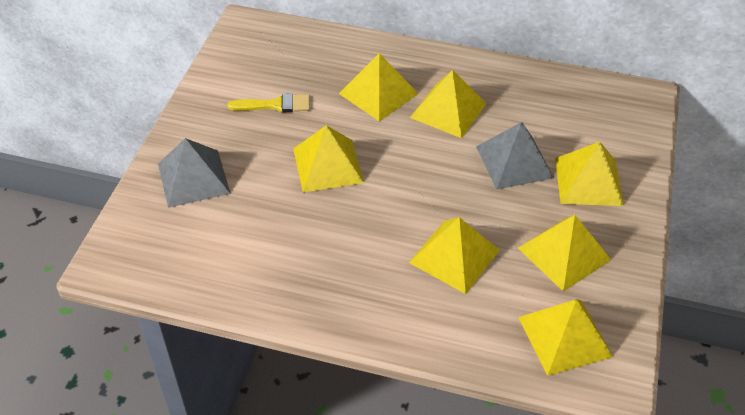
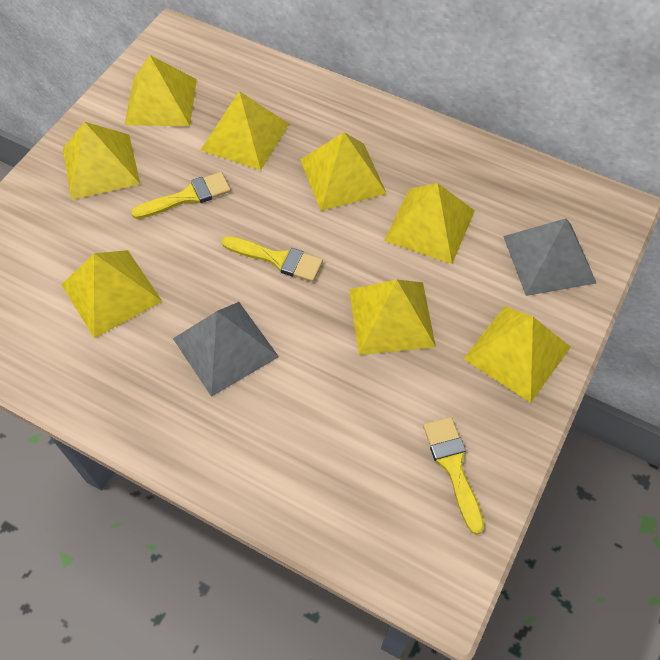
yellow brush: [227,93,310,112] = 1 -> [131,172,231,219] [222,236,323,282] [423,417,484,535] = 3
yellow pyramid: [293,125,364,192] [339,53,419,121] [409,217,500,294] [410,70,487,138] [518,215,611,291] [518,299,613,376] [555,142,624,206] = 7 -> [61,250,162,338] [63,122,140,200] [125,55,197,126] [201,91,289,170] [301,132,387,211] [349,280,436,355] [384,183,475,264] [463,306,571,403] = 8

